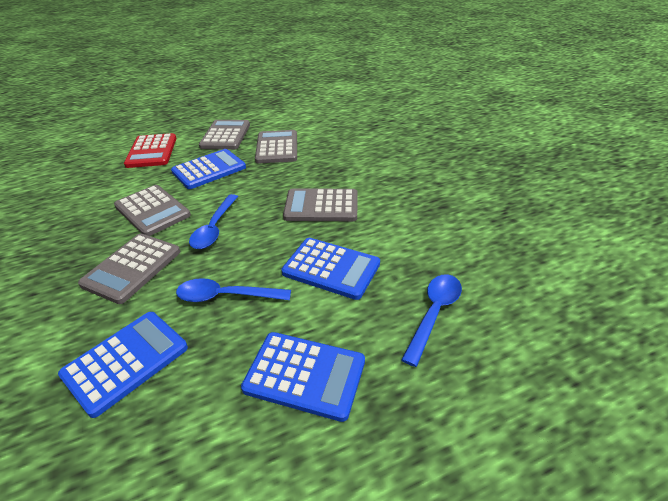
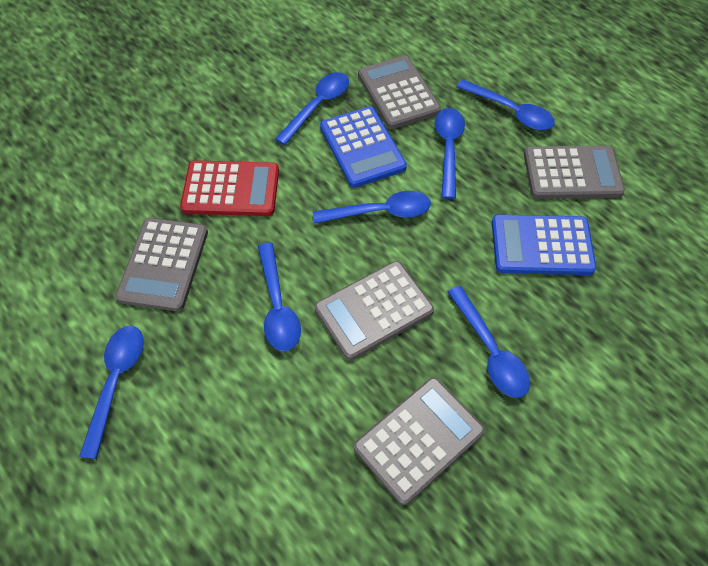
blue calculator: [58,312,188,418] [171,149,246,189] [241,332,365,422] [281,238,380,300] = 4 -> [320,106,407,188] [492,214,596,275] = 2
blue spoon: [176,278,291,302] [189,194,238,249] [401,274,462,367] = 3 -> [79,326,144,459] [258,243,301,351] [275,72,349,145] [313,191,431,224] [435,108,465,199] [448,286,530,398] [457,79,555,130] = 7

